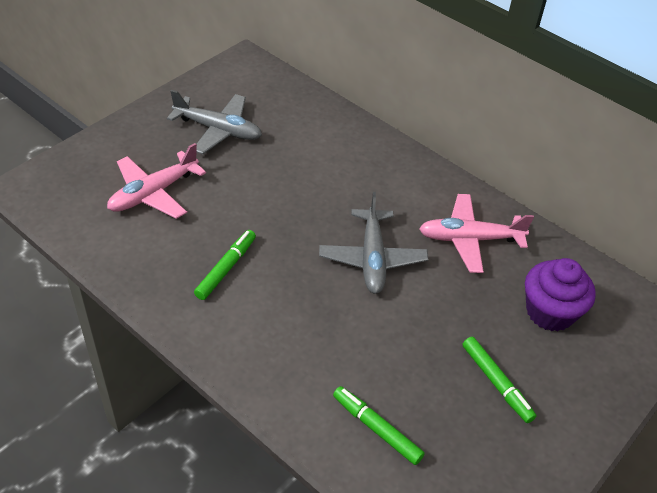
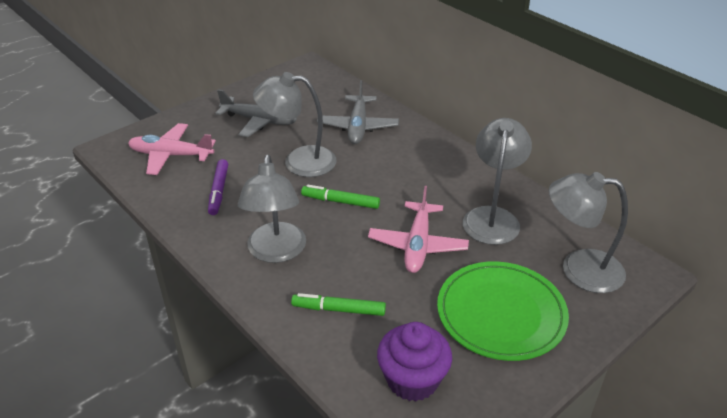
green marker: [194,230,256,300] [333,386,425,465] [463,337,537,423] = 3 -> [291,293,386,316] [301,185,380,209] = 2
green plate: none = 0 -> [437,261,569,361] = 1
grey lamp: none = 0 -> [238,155,306,263] [253,72,337,177] [463,118,532,245] [549,172,628,293] = 4
purple marker: none = 0 -> [208,159,228,215] = 1

